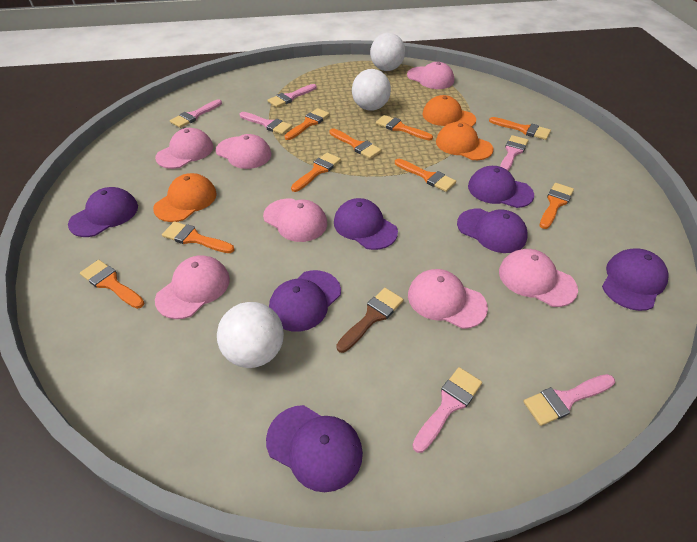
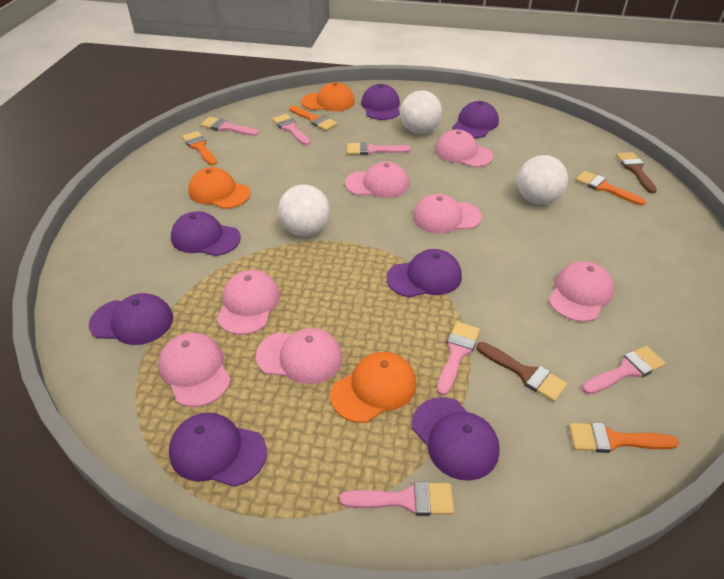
brown brush: [336,288,403,353] = 1 -> [476,342,567,402] [616,152,657,193] = 2
orange brush: [80,260,144,309] [162,221,234,253] [285,108,330,140] [291,153,341,192] [329,128,382,159] [376,115,433,140] [395,159,456,192] [489,117,551,140] [540,183,574,229] = 9 -> [182,131,217,165] [289,105,337,131] [569,423,679,453] [575,171,646,206] = 4

